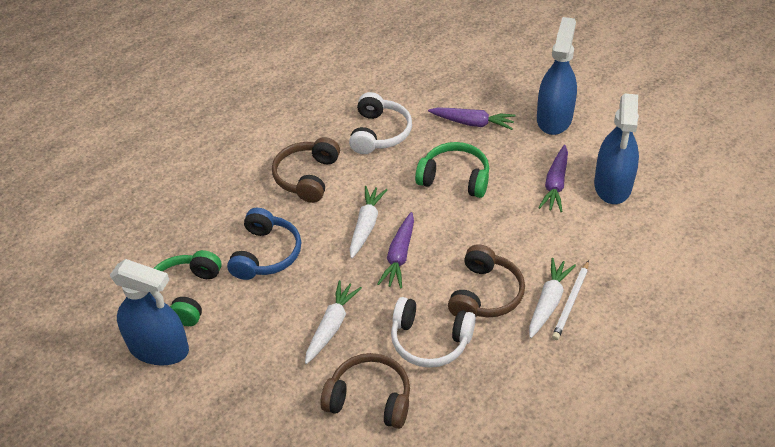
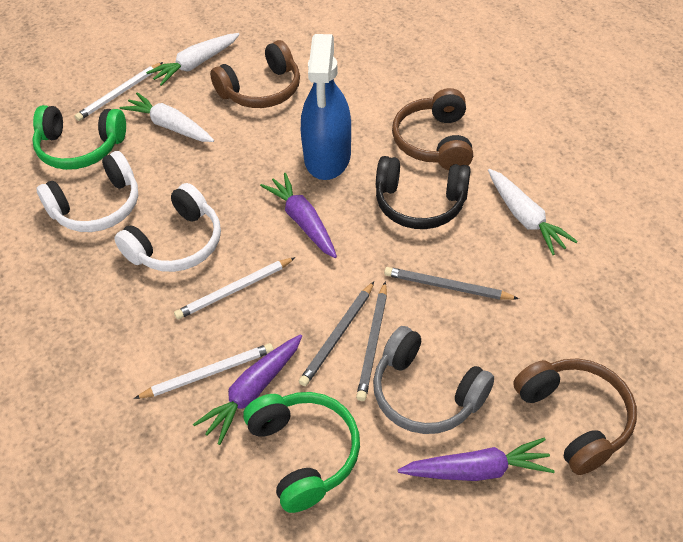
black headphones: none = 0 -> [376,156,471,229] = 1
blue headphones: [227,208,301,280] = 1 -> none = 0
blue spray bottle: [110,259,189,366] [537,17,577,135] [594,94,639,204] = 3 -> [301,34,351,180] = 1
grey headphones: none = 0 -> [373,326,494,434] = 1
grey pencil: none = 0 -> [299,281,374,386] [356,281,387,401] [384,267,519,300] = 3
white pencil: [552,260,589,340] = 1 -> [75,62,163,121] [134,343,274,399] [174,257,296,319] = 3

